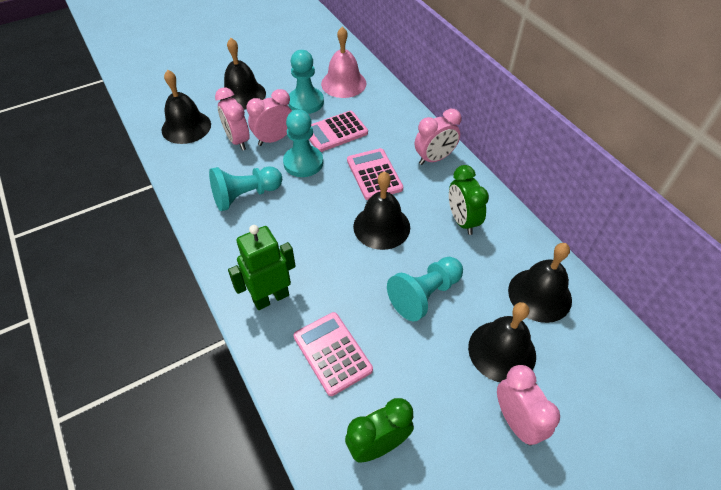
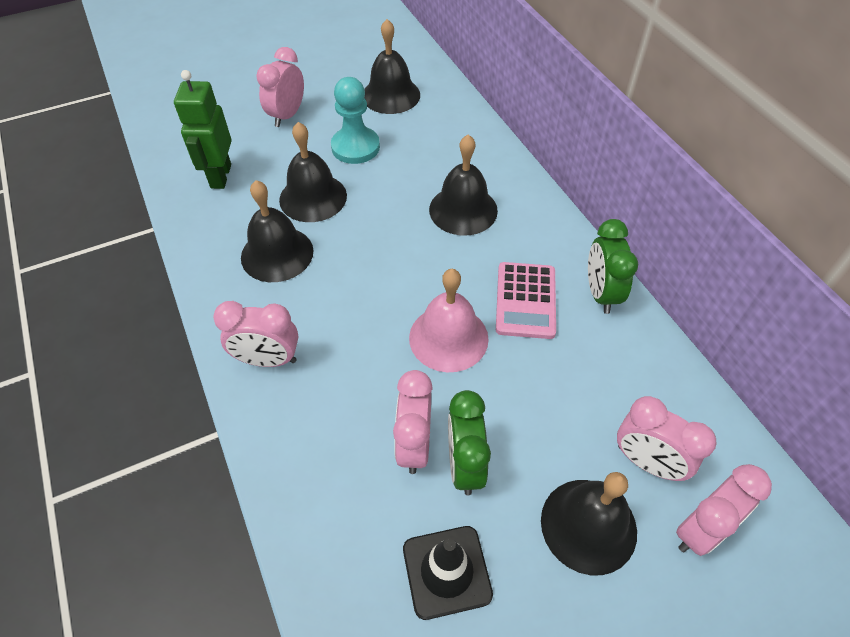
black traffic cone: none = 0 -> [403,526,493,620] = 1
pink calculator: [293,312,373,396] [309,111,368,152] [347,148,403,200] = 3 -> [496,262,556,339] = 1
pink clock: [215,87,250,150] [246,89,292,146] [415,109,461,165] [497,365,560,446] = 4 -> [213,301,298,367] [256,47,304,127] [393,370,433,474] [617,396,716,481] [676,464,772,556] = 5
turquoise pawn: [209,166,282,211] [283,109,323,177] [288,50,324,114] [387,257,463,321] = 4 -> [331,77,380,164] = 1

